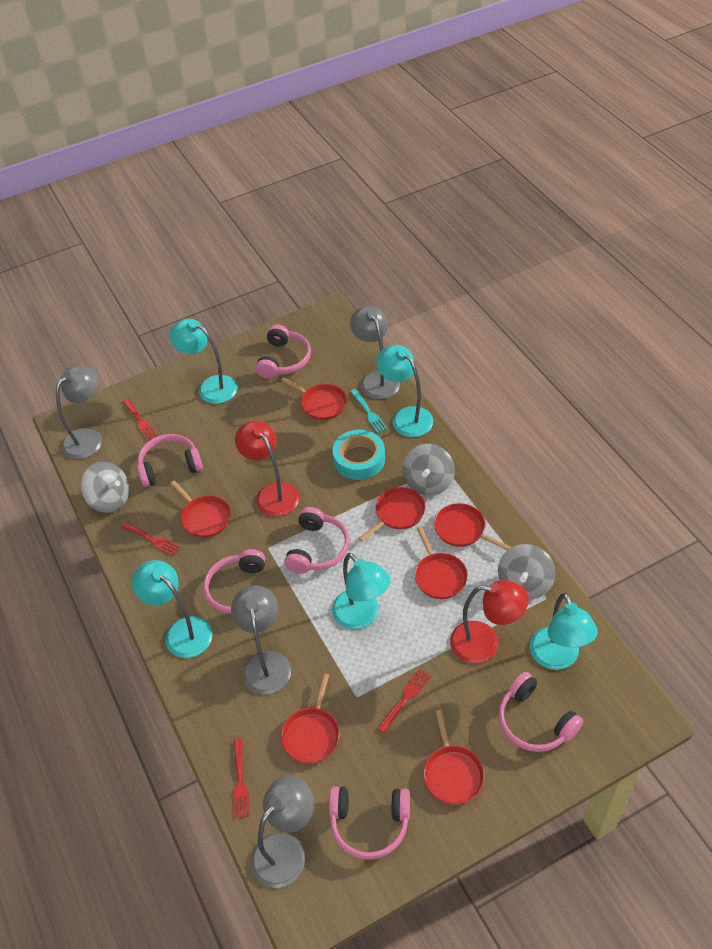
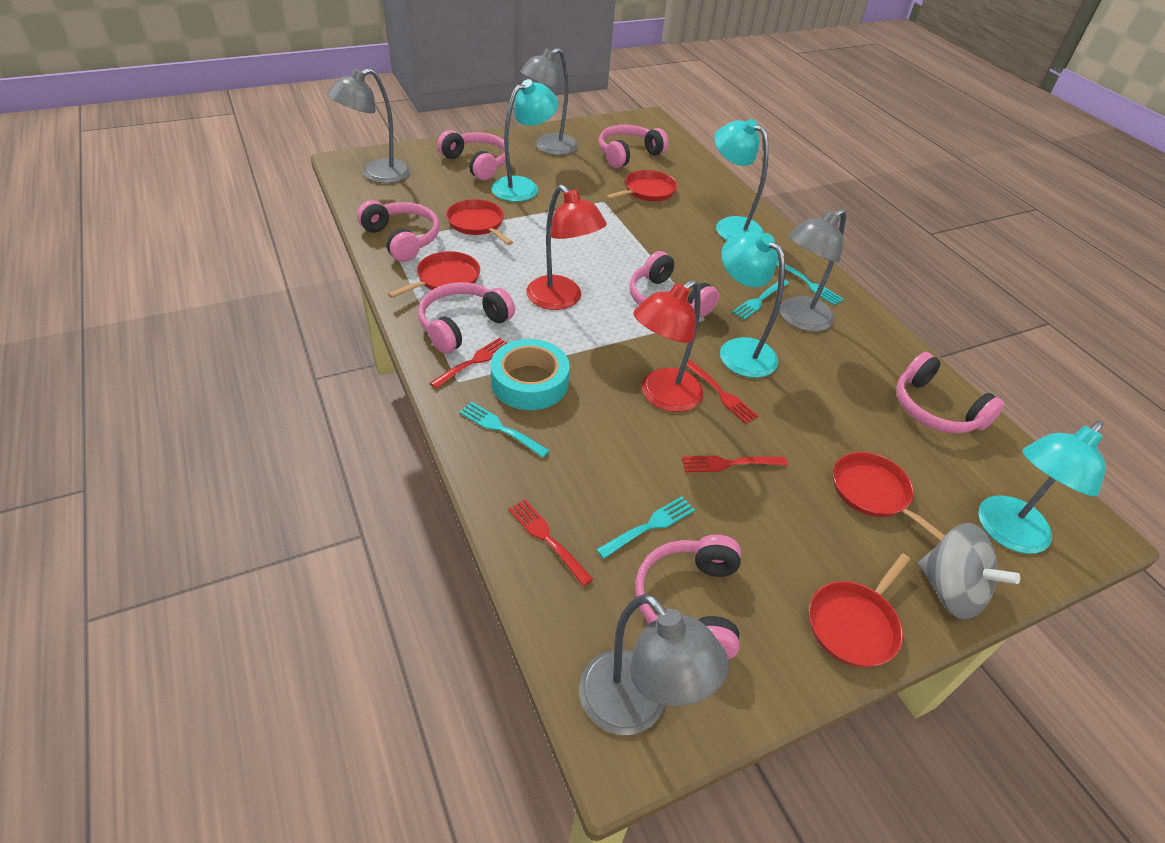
grey spinning top: [81,462,129,513] [403,444,455,496] [498,544,555,599] = 3 -> [918,523,1020,620] = 1
pink headphones: [137,434,203,487] [204,549,265,614] [256,325,311,379] [284,507,350,574] [329,786,410,860] [499,672,583,752] = 6 -> [357,200,440,262] [418,282,515,354] [437,130,510,180] [599,125,669,168] [630,251,719,317] [635,535,741,659] [896,352,1005,433] = 7
red pan: [170,481,231,538] [281,377,347,420] [281,674,339,764] [358,487,426,542] [415,527,468,599] [424,710,484,804] [434,503,511,550] = 7 -> [388,251,480,298] [446,199,513,245] [605,170,677,201] [809,553,910,667] [833,452,945,542] = 5
turquoise fork: [350,389,388,433] = 1 -> [459,402,550,458] [596,496,695,559] [732,280,789,320] [777,260,844,305] = 4
turquoise lamp: [132,560,213,658] [169,319,238,404] [332,553,391,630] [376,345,433,437] [530,593,598,670] = 5 -> [492,79,558,202] [714,119,769,240] [720,231,785,378] [978,421,1106,554] = 4

